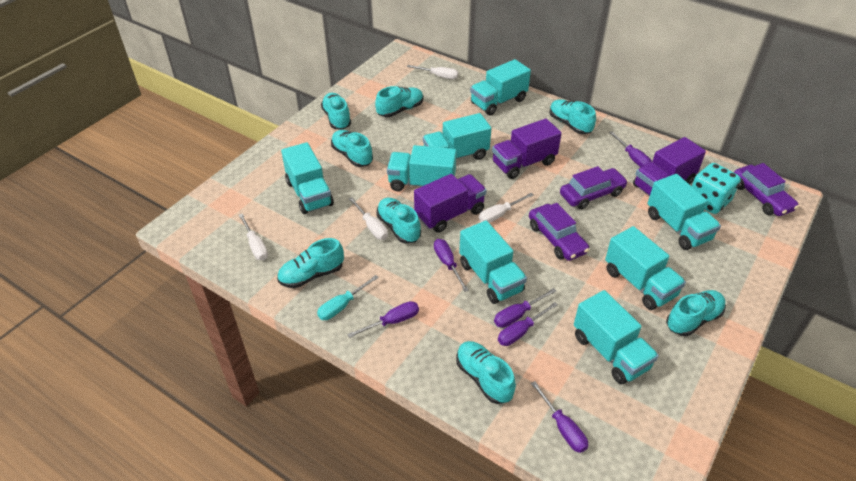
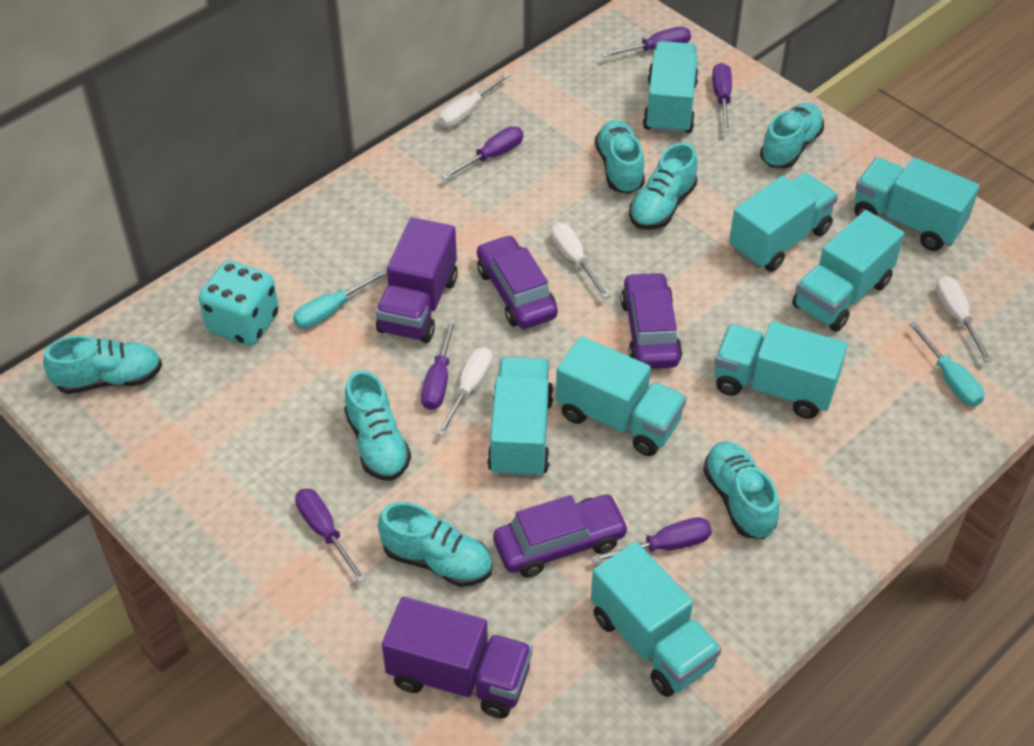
purple truck: [414,174,487,233] [492,119,562,179] [633,137,706,196] = 3 -> [376,217,458,343] [382,597,532,718] = 2
turquoise screwdriver: [317,275,379,320] = 1 -> [293,269,387,329] [909,321,984,406] = 2
turquoise shoe: [277,238,344,288] [321,93,351,130] [331,130,373,167] [375,86,423,117] [376,198,421,243] [456,341,516,404] [549,99,596,134] [666,290,726,336] = 8 -> [43,335,162,394] [344,370,411,481] [378,502,492,587] [595,120,645,194] [629,142,698,230] [703,441,780,539] [760,103,824,168] = 7

